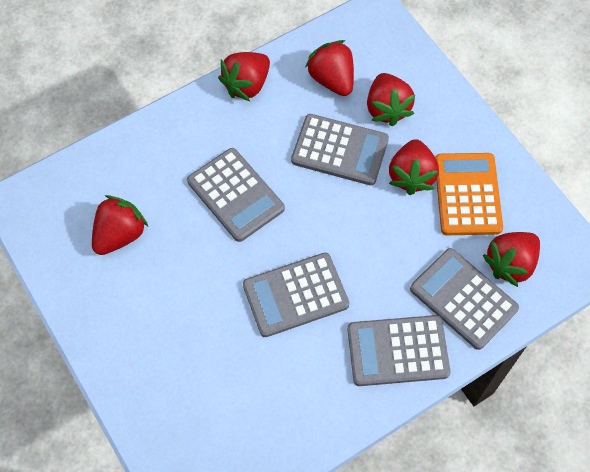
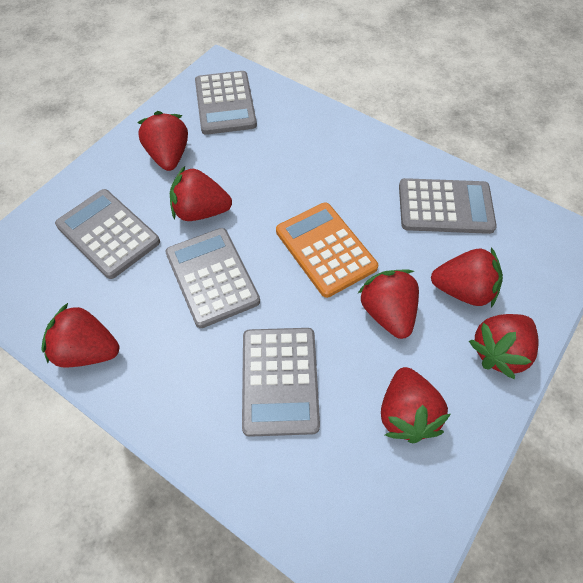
red strawberry: [92,195,148,255] [218,52,270,101] [305,40,354,96] [367,73,415,126] [389,139,439,195] [483,232,540,287] = 6 -> [41,303,119,368] [137,111,188,171] [170,166,232,221] [358,270,419,339] [381,367,450,443] [431,247,503,308] [469,314,539,379] = 7

